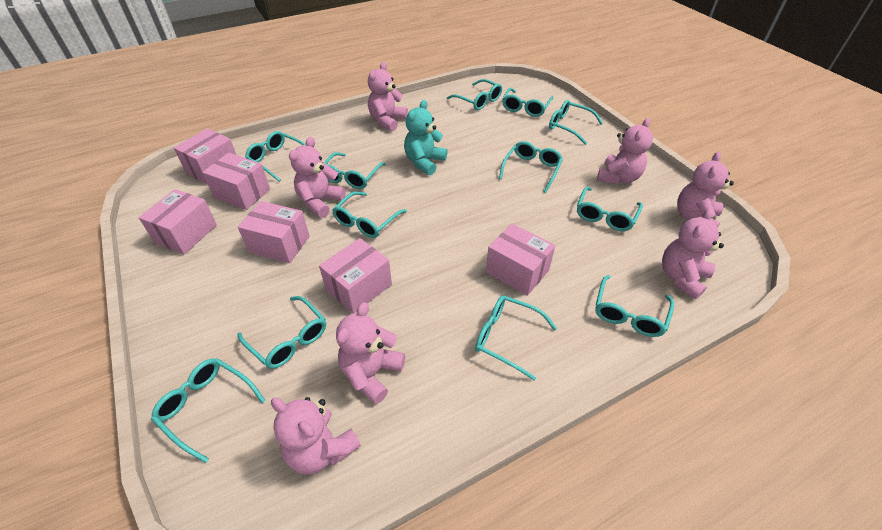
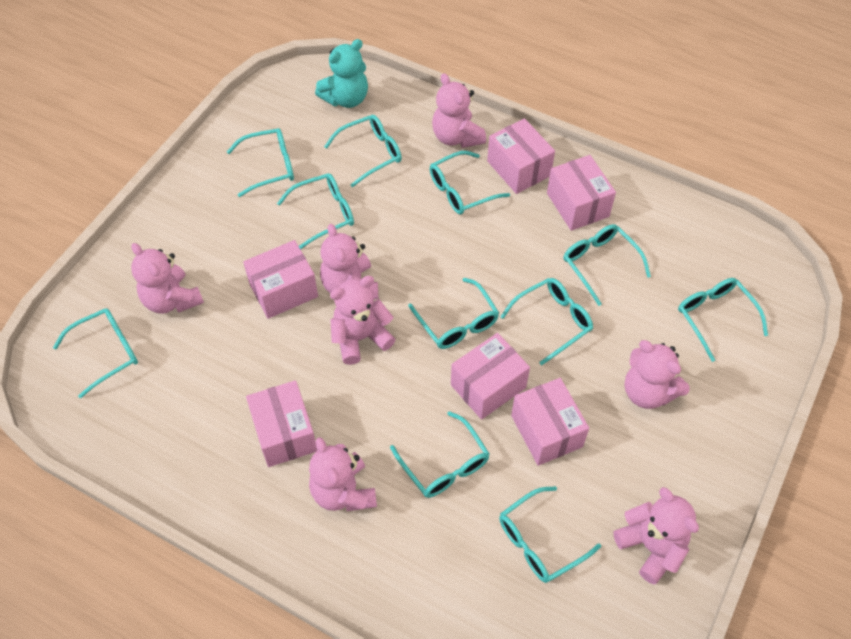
turquoise glasses: [151,358,266,463] [237,296,326,369] [245,131,306,181] [324,152,386,189] [332,191,407,238] [447,79,502,110] [475,296,557,380] [499,141,563,193] [502,88,553,117] [549,100,603,145] [577,187,643,231] [595,275,674,337] = 12 -> [53,308,138,398] [227,128,294,197] [277,173,354,249] [324,115,402,187] [390,411,490,498] [408,278,499,349] [429,151,510,215] [499,486,601,583] [500,278,593,365] [563,224,651,306] [678,278,768,362] = 11

